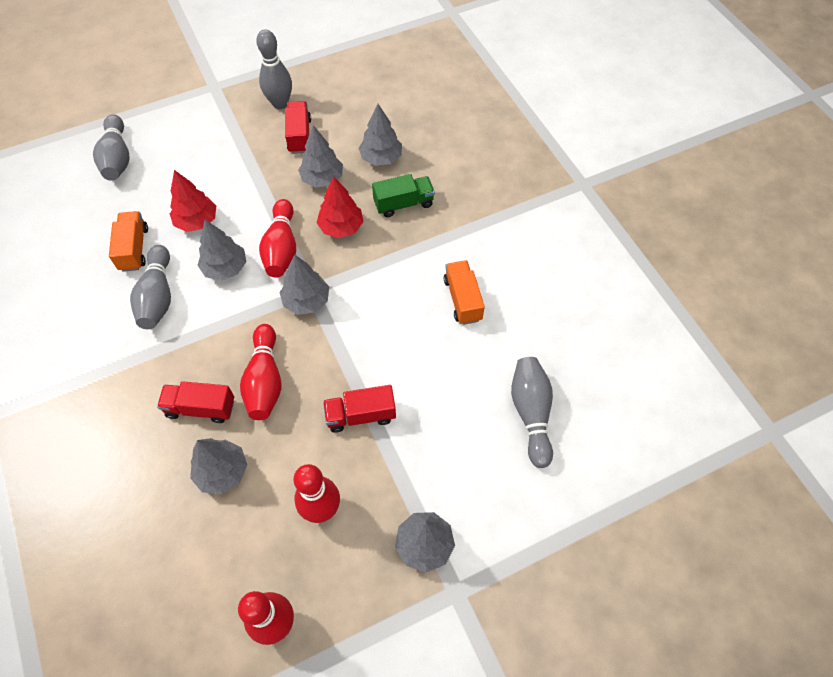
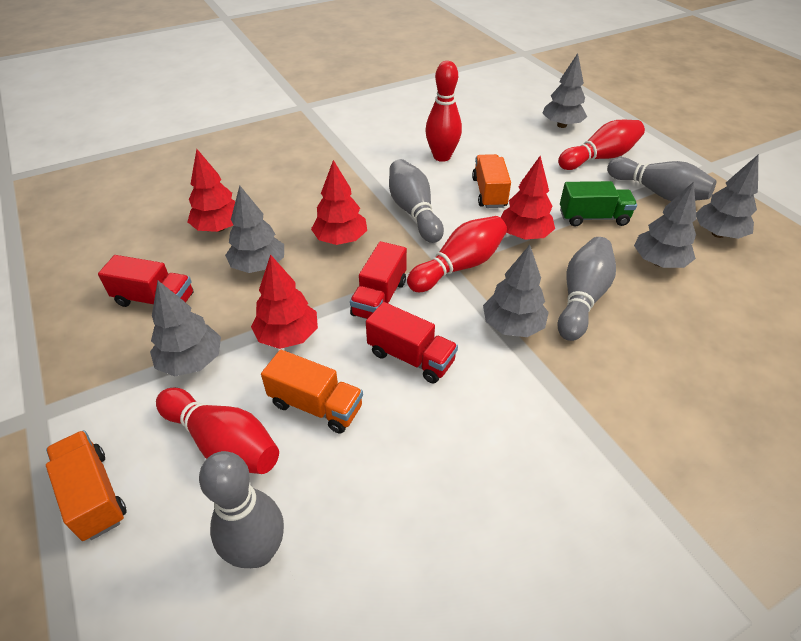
orange truck: [109,211,148,272] [444,260,485,325] = 2 -> [46,430,127,541] [261,350,363,433] [472,154,511,208] = 3
red tree: [170,170,216,232] [317,176,364,238] = 2 -> [187,149,235,232] [251,254,318,349] [311,160,367,245] [501,156,555,240] = 4

